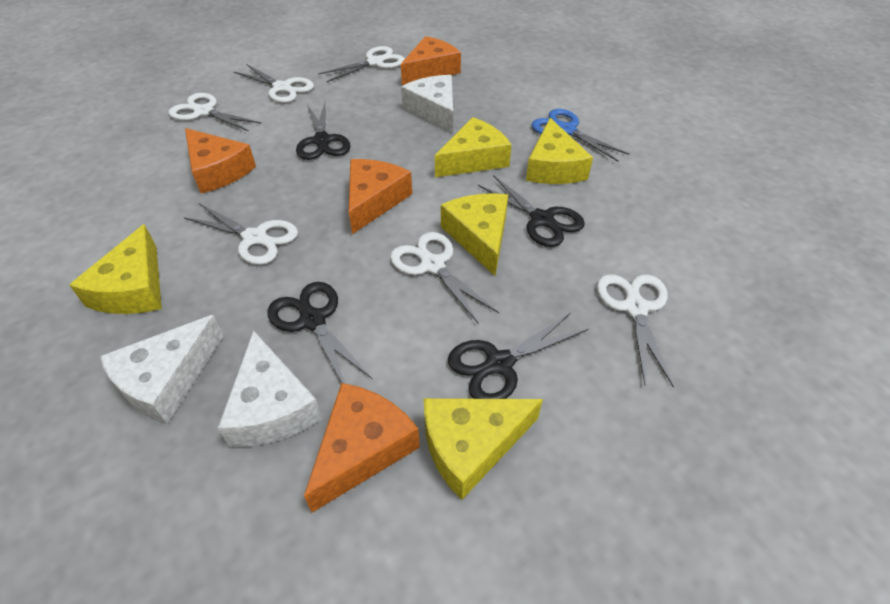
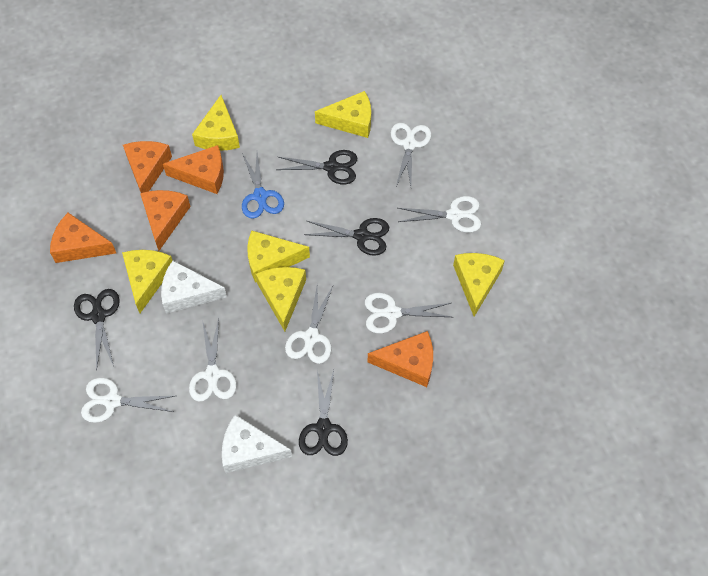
orange cheese: [185,128,256,193] [304,383,420,512] [349,159,412,234] [401,36,461,85] = 4 -> [50,213,116,263] [123,141,172,193] [140,190,191,251] [163,145,224,194] [368,331,433,387] = 5
white cheese: [100,315,224,424] [218,330,322,447] [401,75,453,133] = 3 -> [161,261,227,314] [222,415,292,473] = 2
yellow cheese: [69,224,162,314] [424,398,543,500] [435,117,512,177] [441,193,508,276] [526,118,593,184] = 5 -> [122,250,173,313] [192,95,240,151] [247,231,310,283] [256,267,306,331] [315,91,371,138] [453,253,505,317] = 6

